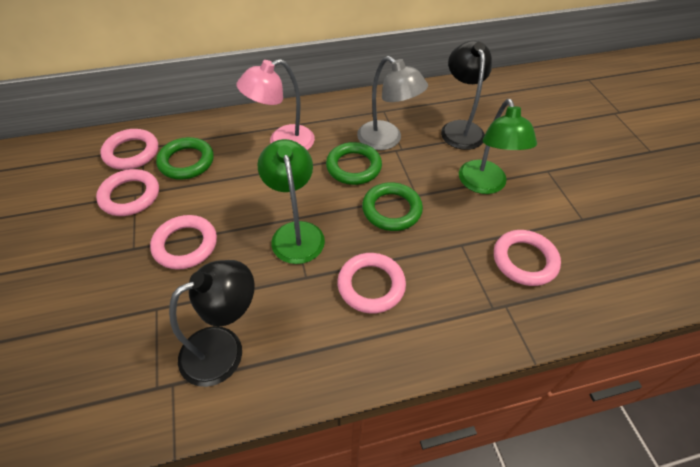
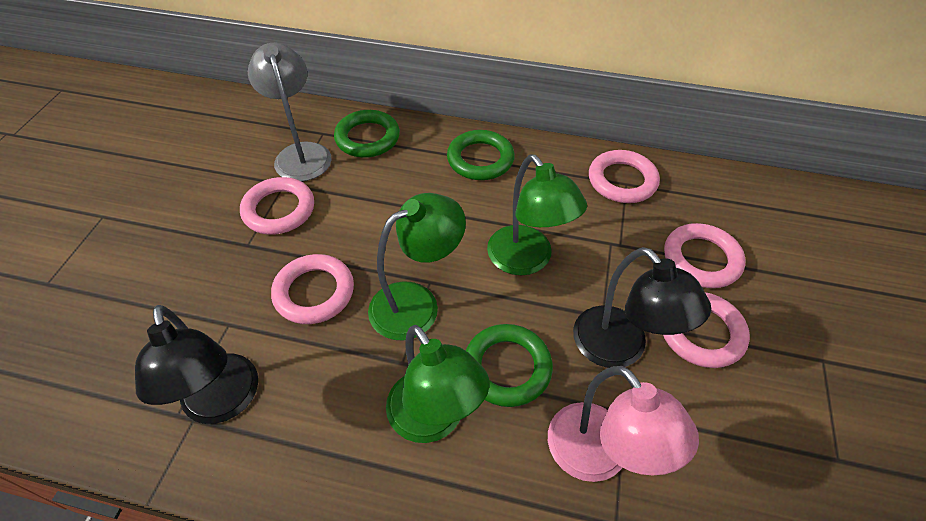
green lamp: [257,139,325,264] [459,99,537,194] = 2 -> [368,193,466,340] [386,325,490,443] [487,154,587,275] = 3

